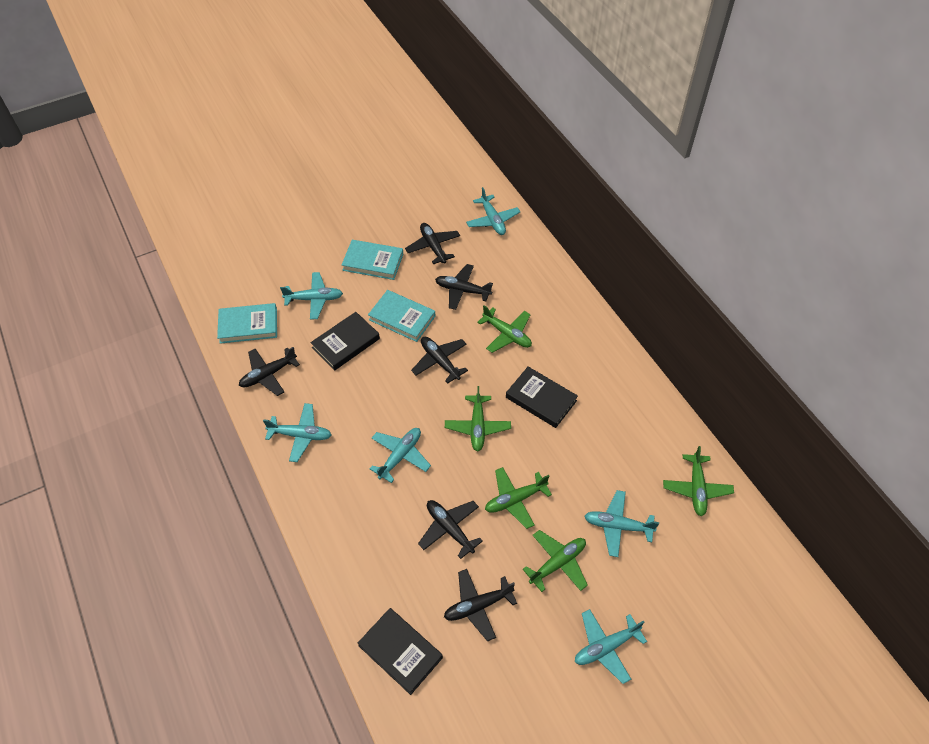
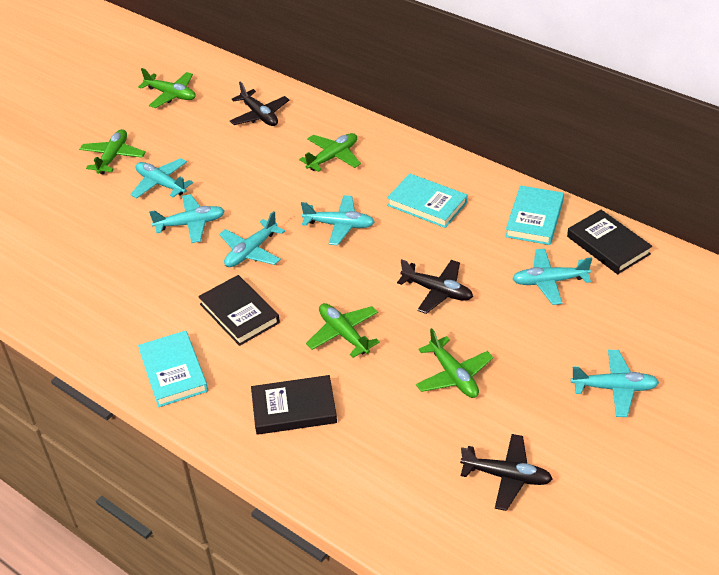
black plane: [239,347,300,396] [405,223,460,264] [411,337,468,384] [418,500,483,559] [435,264,493,310] [444,569,517,642] = 6 -> [230,81,289,126] [397,259,473,314] [460,434,552,511] = 3

